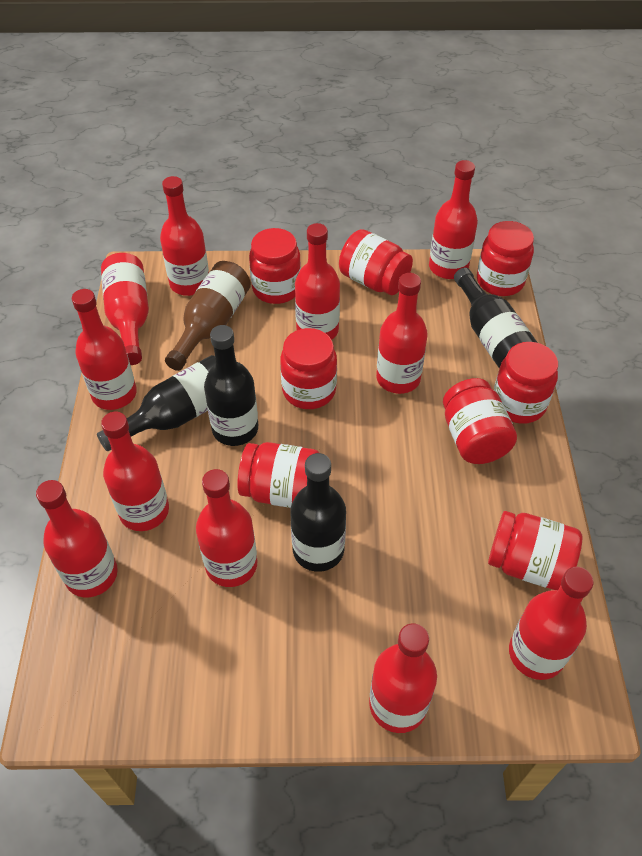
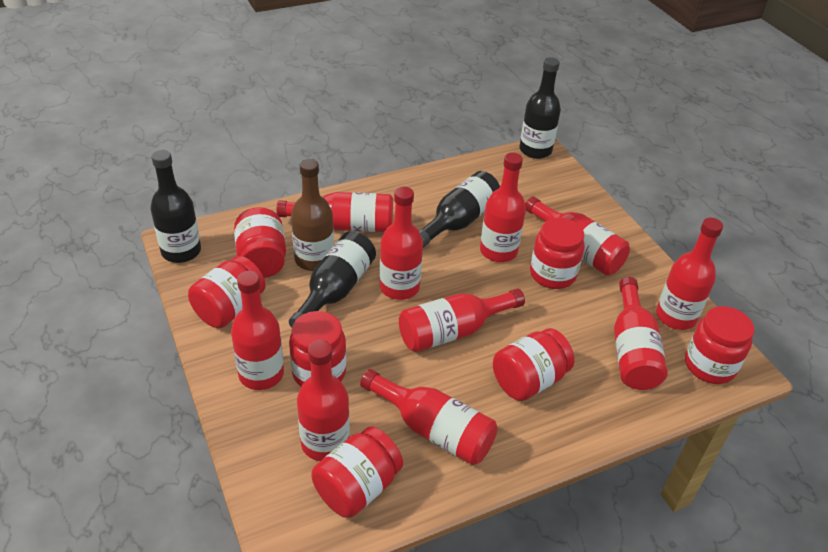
red bottle: [36,480,118,597] [72,289,137,410] [101,253,149,365] [101,412,169,531] [160,176,209,296] [196,469,258,587] [295,223,340,340] [369,623,437,733] [376,273,428,394] [429,160,478,279] [509,567,594,680] = 11 -> [231,271,284,390] [277,192,393,232] [297,340,350,461] [360,369,497,465] [380,187,423,300] [399,289,525,352] [480,153,526,262] [525,196,630,275] [614,277,668,390] [656,218,723,330] = 10
red jar: [237,442,319,508] [249,228,301,304] [280,328,337,409] [339,229,413,295] [443,378,517,464] [477,221,534,296] [488,511,582,590] [494,342,558,424] = 8 -> [188,256,266,328] [234,207,286,278] [289,311,347,387] [311,427,403,518] [493,328,574,401] [530,218,584,289] [685,306,754,384] = 7

